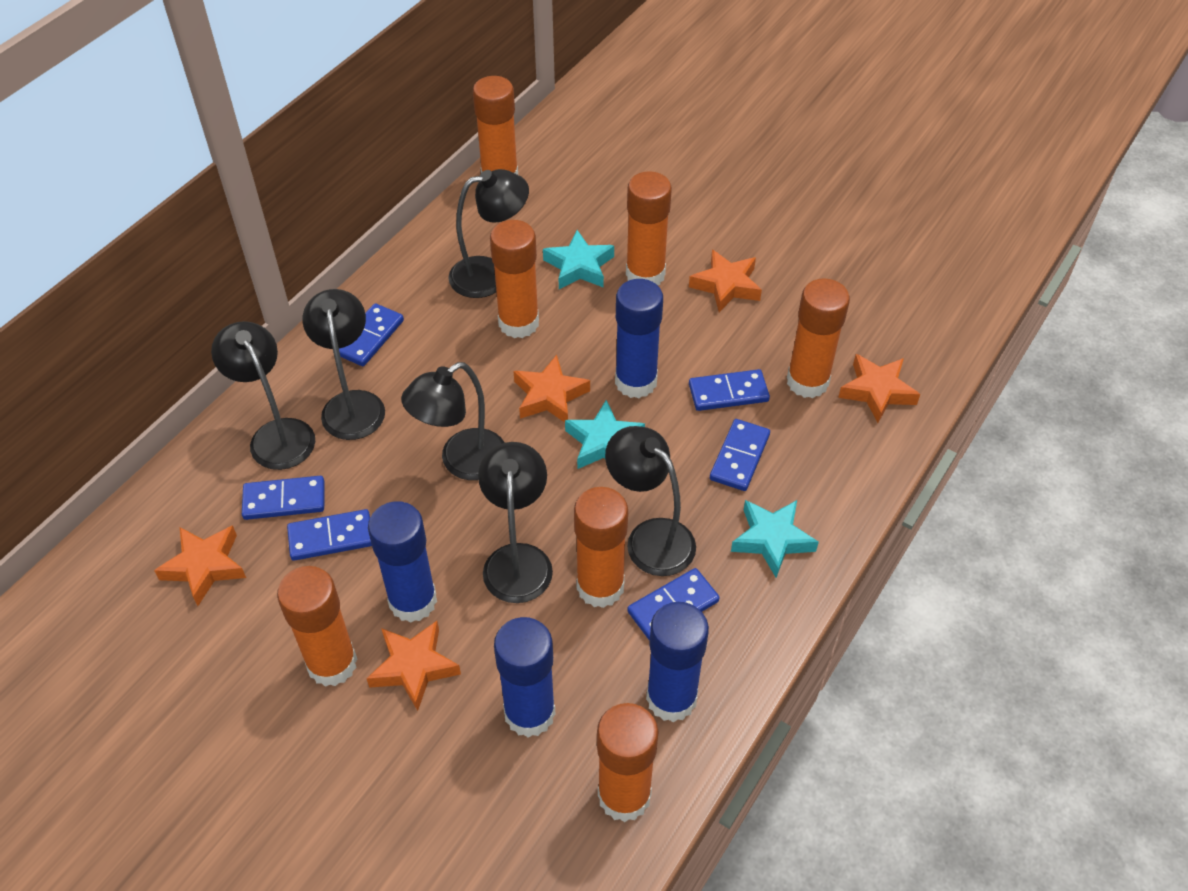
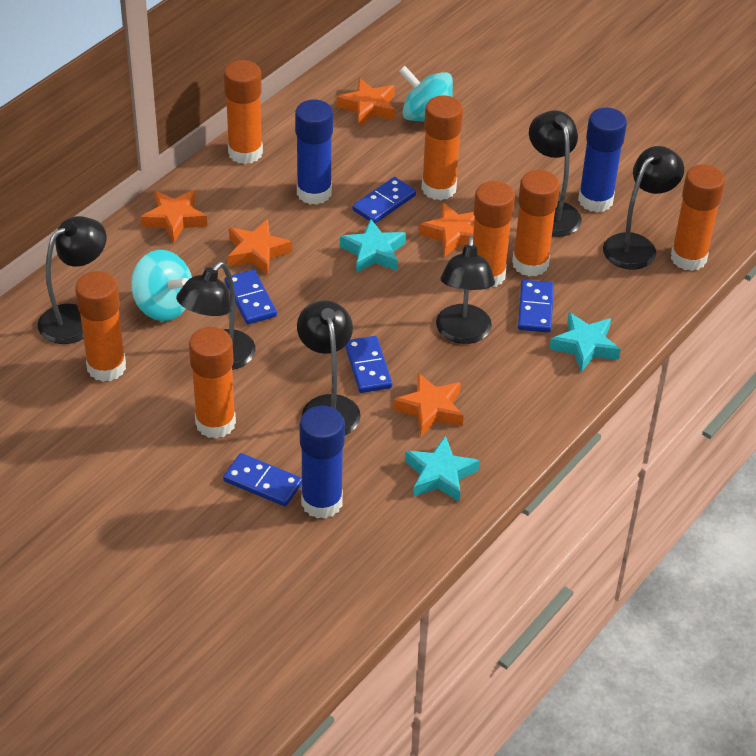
blue domino: [242,476,324,520] [287,509,372,561] [339,303,404,366] [627,568,720,641] [689,369,770,411] [710,419,770,491] = 6 -> [223,453,302,506] [225,270,277,324] [345,336,392,393] [353,177,416,224] [518,280,554,333] = 5
blue glue stick: [368,501,437,623] [494,617,555,738] [615,279,663,398] [646,602,709,722] = 4 -> [295,100,333,205] [299,405,345,519] [578,108,627,212] = 3
turquoise spinning top: none = 0 -> [131,250,192,321] [399,66,453,121] = 2

